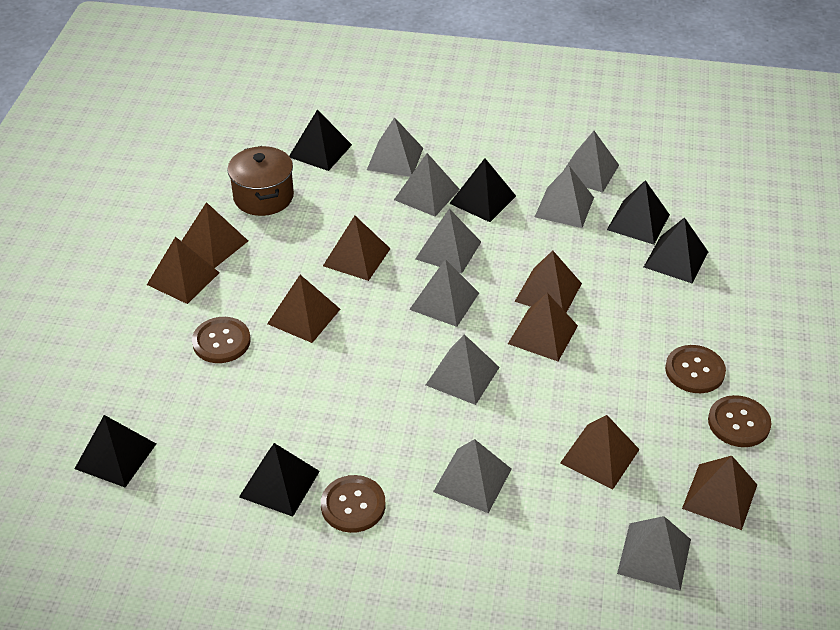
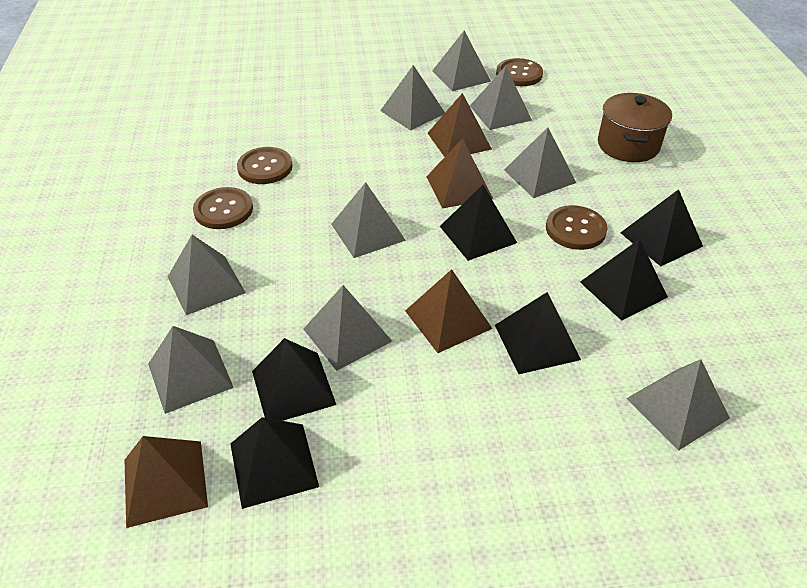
brown pyramid: [147,237,220,304] [182,202,248,268] [267,275,340,343] [323,216,391,281] [508,293,578,361] [514,250,582,313] [560,415,640,489] [682,456,757,530] = 8 -> [125,436,208,528] [405,269,493,353] [426,138,493,209] [428,93,492,157] = 4

